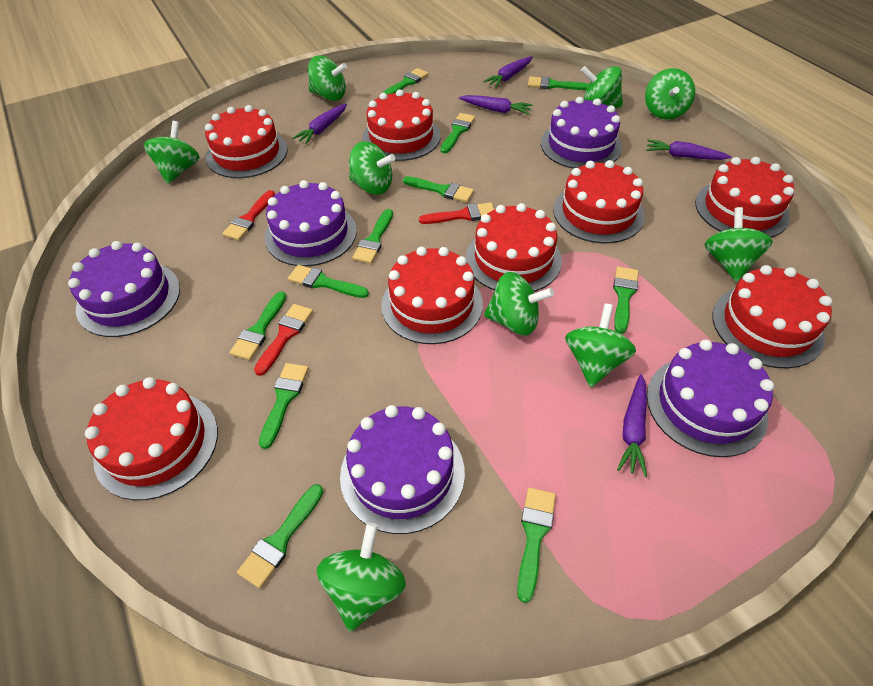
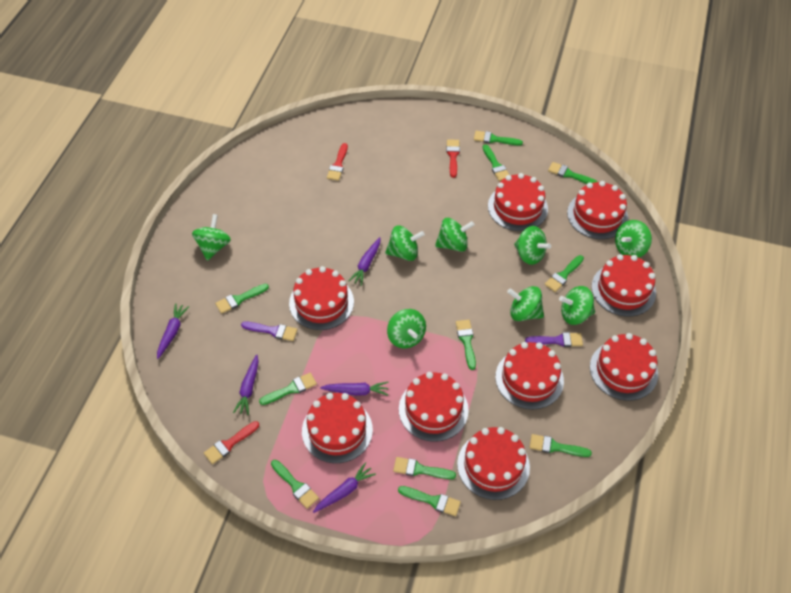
green spinning top: [144,121,200,184] [308,55,347,101] [317,523,406,632] [349,142,395,195] [484,272,554,336] [565,303,636,387] [581,66,623,108] [645,68,695,119] [705,207,773,282] = 9 -> [192,214,231,261] [385,226,425,261] [387,309,426,349] [435,218,475,252] [507,286,544,321] [514,226,551,265] [559,286,595,325] [615,220,652,258] = 8
purple brush: none = 0 -> [241,321,298,341] [525,332,583,347] = 2
purple cake: [68,241,180,337] [265,180,357,266] [340,405,465,534] [541,97,622,169] [647,340,774,457] = 5 -> none = 0
red cake: [85,377,218,500] [205,105,287,178] [362,89,440,161] [381,247,483,344] [466,203,562,292] [553,160,645,243] [695,157,794,238] [712,265,832,368] = 8 -> [289,266,354,330] [302,393,373,463] [399,372,469,442] [457,427,530,500] [488,173,548,231] [495,342,564,410] [567,181,628,239] [590,333,658,401] [592,254,656,317] = 9

